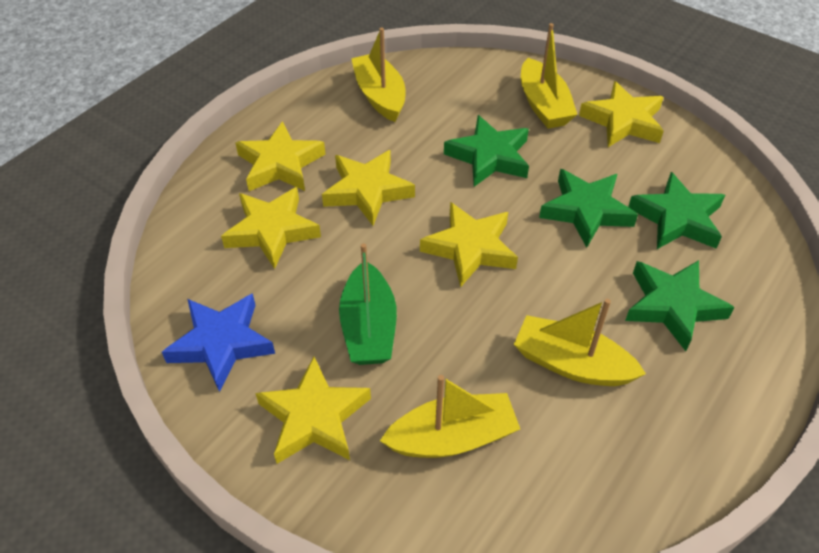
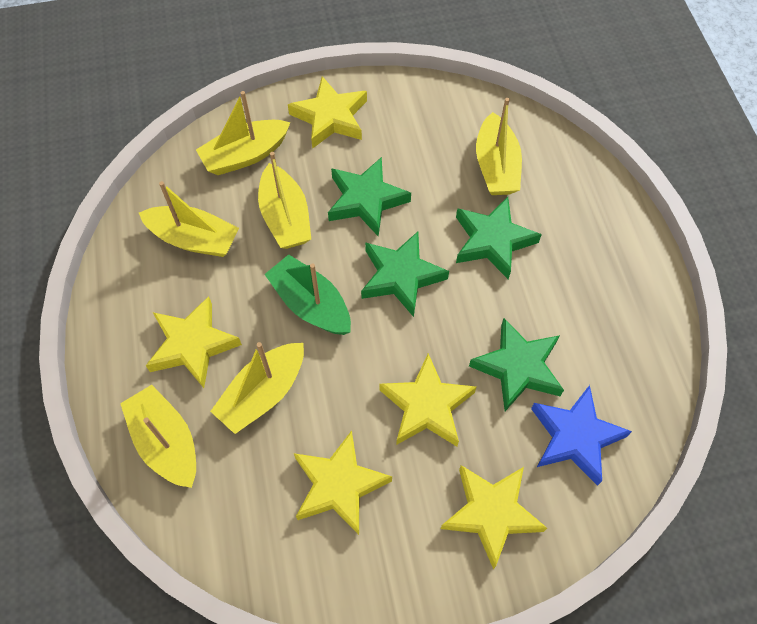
yellow boat: [351,28,405,122] [380,375,520,458] [514,299,646,386] [521,23,577,129] = 4 -> [120,385,196,488] [139,181,239,257] [196,91,291,175] [210,342,304,434] [258,152,311,249] [476,98,522,195] = 6
yellow star: [221,187,321,269] [235,121,325,191] [255,356,371,464] [322,150,415,226] [420,202,518,288] [579,81,664,147] = 6 -> [146,296,242,388] [288,76,367,149] [294,430,392,535] [379,353,476,446] [441,465,547,569] = 5

